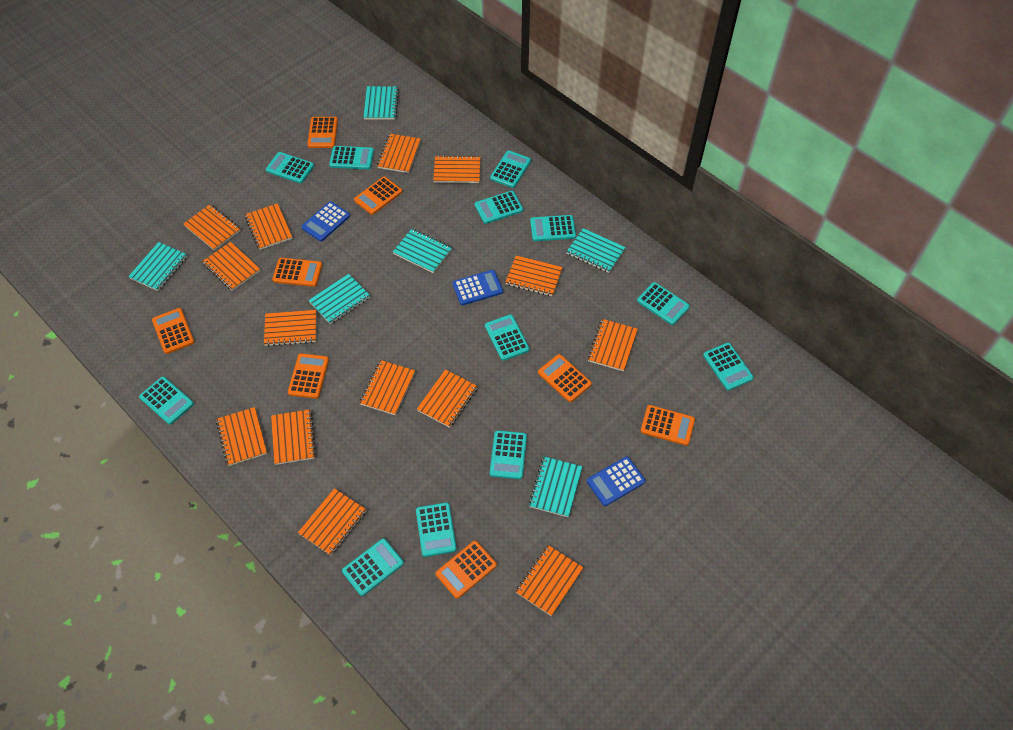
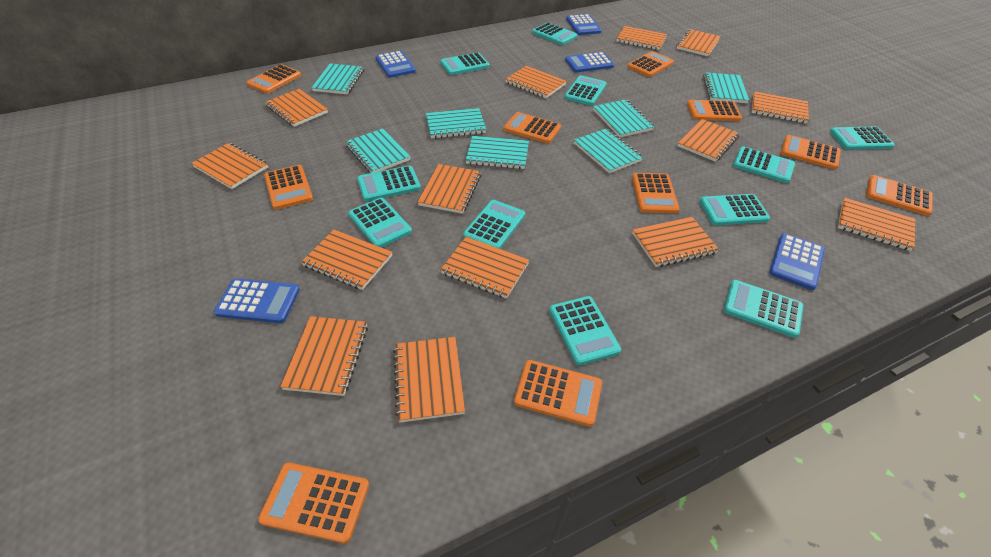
blue calculator: [301,201,350,241] [452,270,503,305] [587,456,646,506] = 3 -> [214,278,300,323] [375,51,416,78] [565,52,614,72] [566,14,602,35] [769,233,825,290] = 5
orange calculator: [152,308,194,354] [272,258,322,287] [288,353,329,399] [307,117,338,148] [354,177,402,215] [436,541,497,599] [538,354,592,402] [641,405,695,446] = 8 -> [247,64,301,94] [258,462,369,543] [264,165,313,210] [504,112,561,144] [514,360,602,427] [627,51,674,77] [632,173,679,213] [687,100,742,121] [781,135,841,169] [866,175,933,216] = 10
turquoise calculator: [139,377,194,424] [266,152,314,184] [329,146,374,170] [342,538,404,596] [416,502,457,557] [475,191,523,224] [485,314,530,361] [490,150,531,188] [490,430,527,479] [530,215,576,241] [637,282,690,325] [703,343,754,391] = 12 -> [348,197,412,247] [357,165,421,202] [440,52,490,75] [463,200,525,249] [532,22,577,45] [549,296,621,365] [564,75,607,106] [699,194,770,225] [724,280,803,338] [733,146,795,183] [830,126,895,150] = 11
turquoise notebook: [128,242,187,291] [308,274,370,324] [363,86,399,120] [393,229,452,273] [529,456,582,517] [567,228,626,273] = 6 -> [311,64,364,95] [345,129,411,173] [426,108,487,138] [465,136,529,169] [574,129,643,173] [593,99,655,138] [703,72,749,103] = 7

